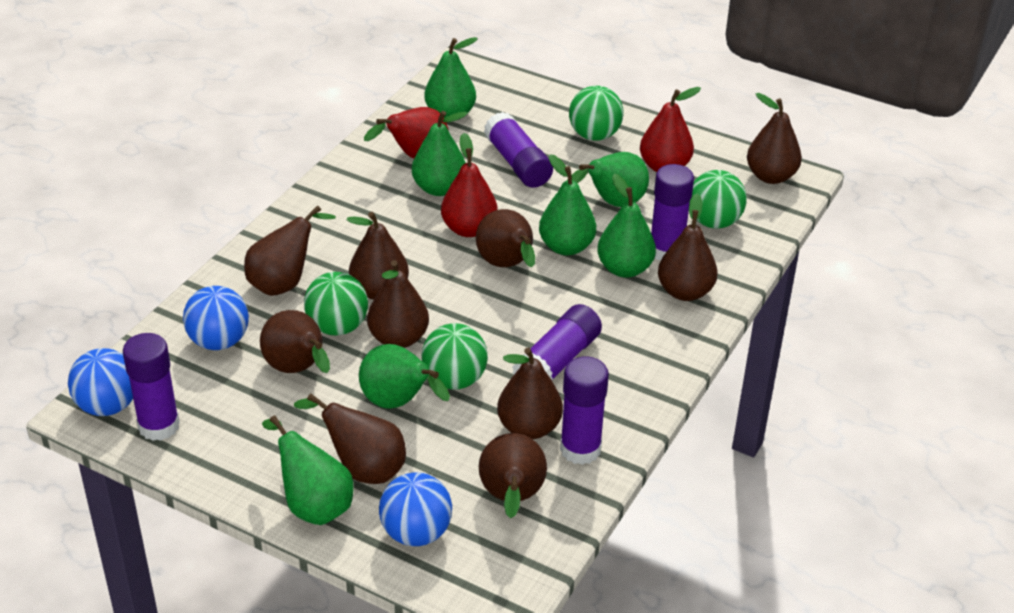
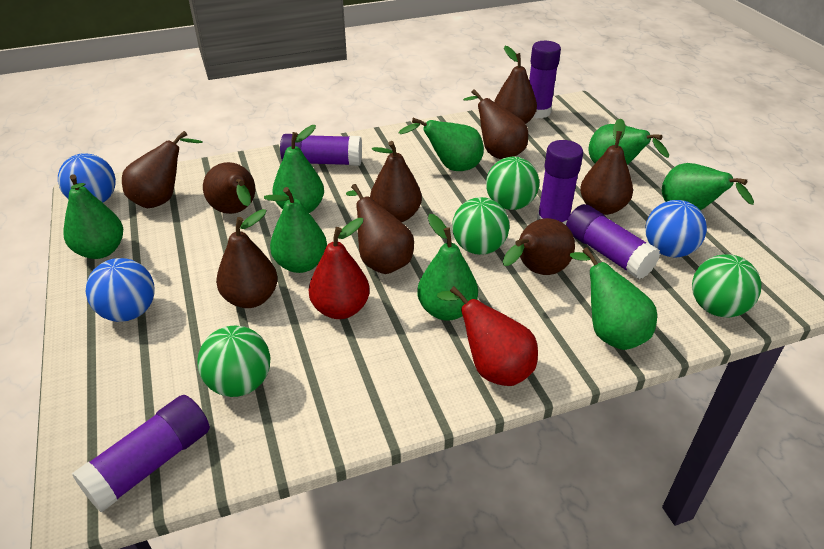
brown pear: [244,205,336,296] [260,310,330,373] [294,393,406,484] [347,212,409,300] [367,260,429,348] [476,209,535,267] [479,433,547,518] [497,347,563,439] [658,193,718,301] [747,93,802,184] = 10 -> [122,131,203,208] [203,162,255,214] [216,209,278,308] [346,184,414,274] [370,141,422,222] [463,89,528,159] [494,46,537,124] [503,218,575,275] [580,119,633,215] = 9
green pear: [262,415,353,525] [359,344,450,409] [412,111,468,196] [424,37,478,118] [539,154,596,255] [567,152,649,207] [597,174,656,278] = 7 -> [63,174,123,259] [264,187,327,273] [272,125,324,213] [398,118,484,171] [417,214,478,321] [570,247,657,350] [589,124,669,165] [662,163,754,210] = 8
red pear: [364,107,449,159] [441,133,498,237] [640,87,701,172] = 3 -> [309,218,370,319] [437,286,538,386] = 2

